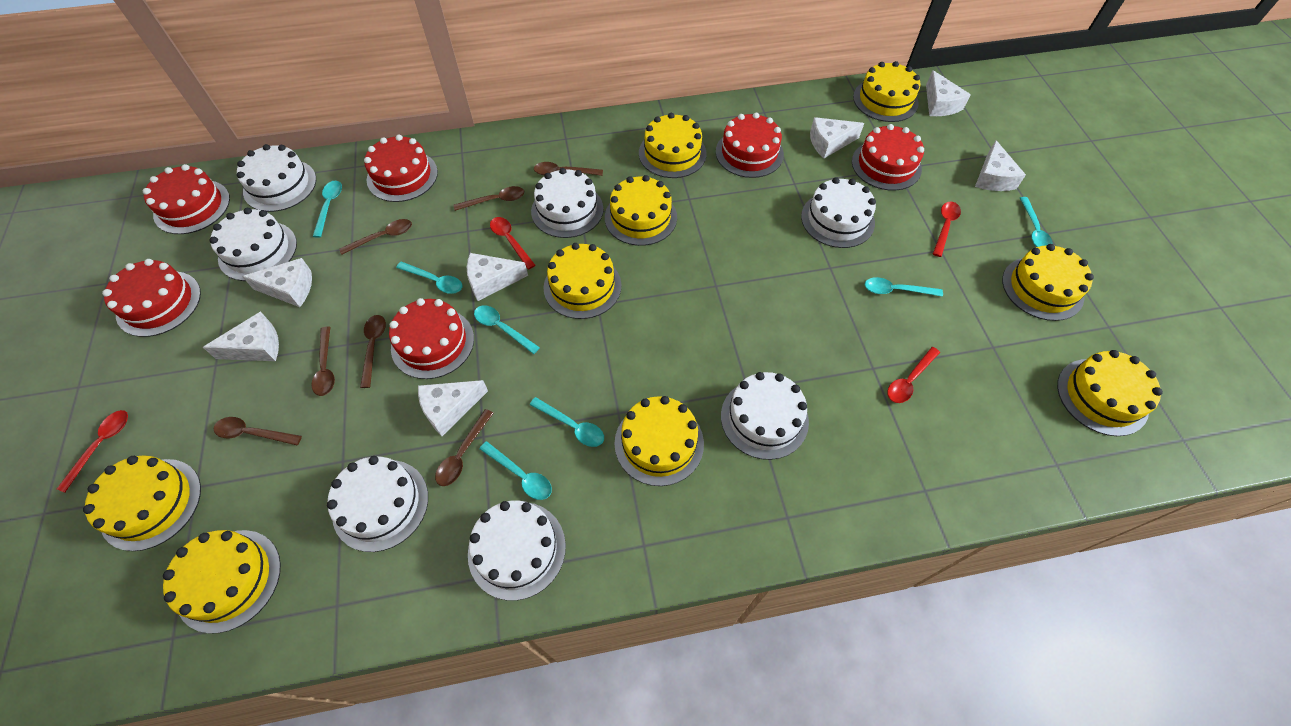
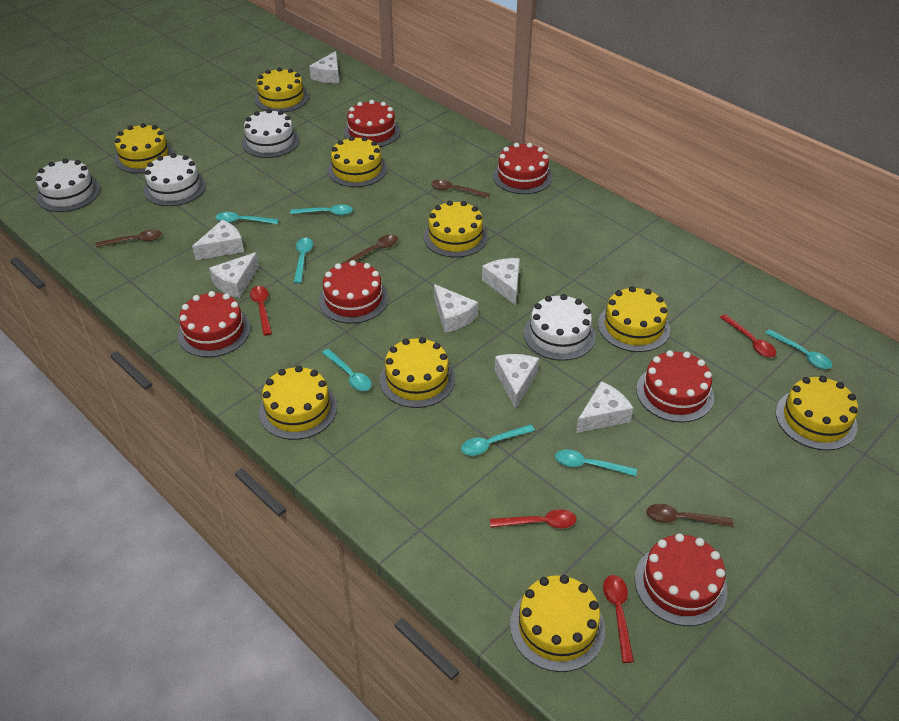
brown spoon: [214,417,302,445] [311,326,335,396] [339,219,412,255] [360,315,386,388] [435,409,494,486] [454,186,524,211] [534,162,603,176] = 7 -> [96,230,162,247] [342,235,398,264] [431,180,490,198] [646,504,733,527] = 4
white cake: [209,208,297,281] [237,144,316,212] [327,456,428,552] [468,500,566,601] [531,168,603,238] [721,372,809,460] [801,177,876,248] = 7 -> [36,159,100,212] [144,153,206,206] [242,109,299,158] [524,294,596,361] = 4

